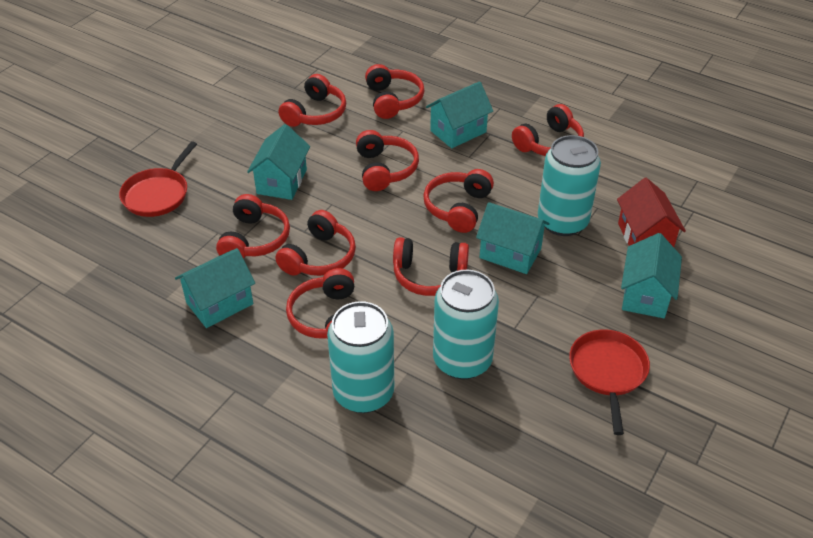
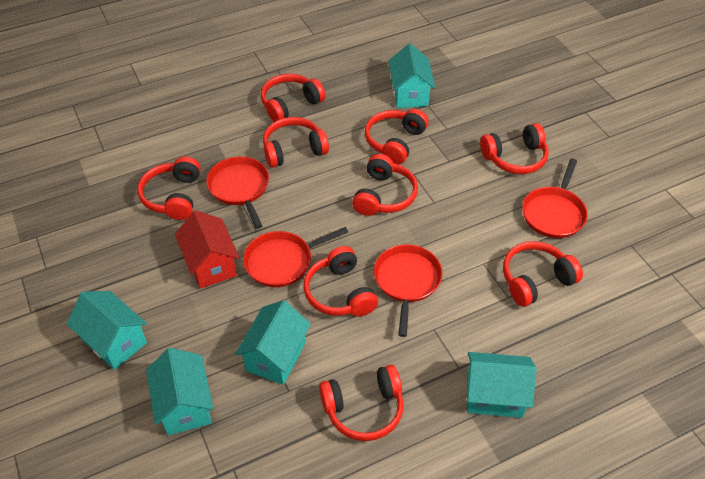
red pan: [119,141,197,217] [569,329,650,435] = 2 -> [206,156,269,229] [243,227,348,287] [374,244,443,337] [522,159,588,238] = 4
turquoise can: [327,301,394,413] [433,270,499,379] [538,135,601,236] = 3 -> none = 0

